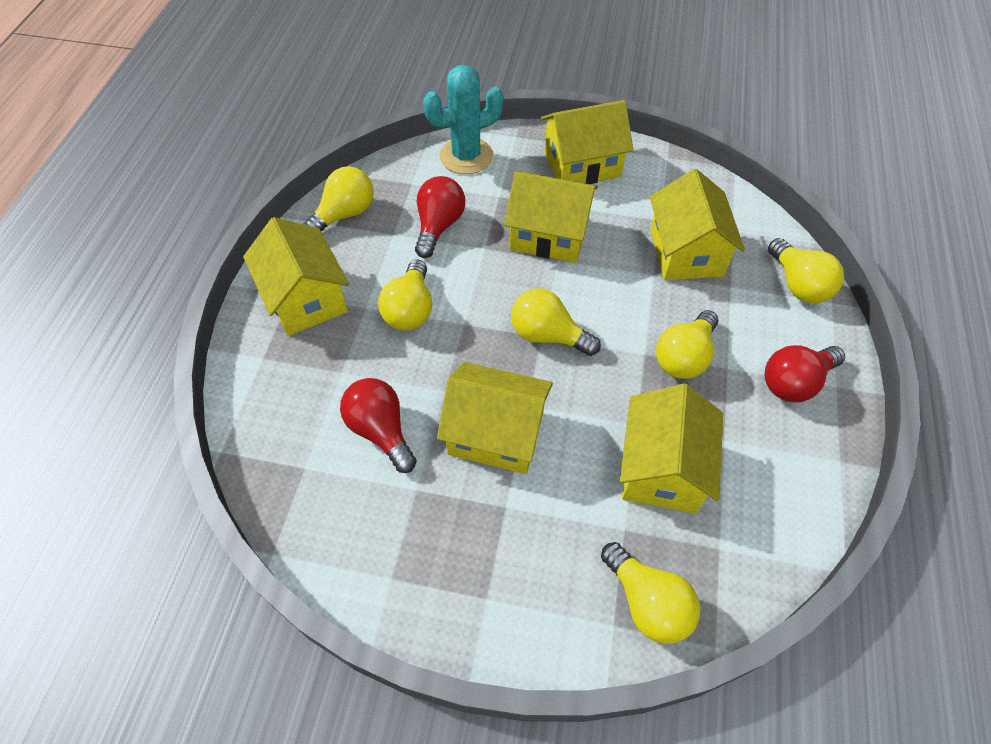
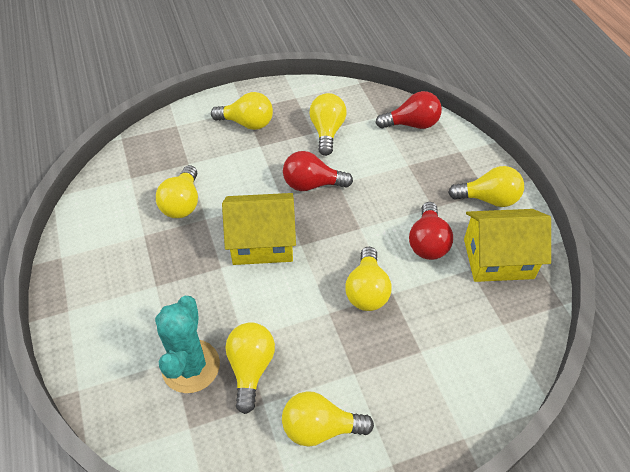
yellow house: [243,217,349,336] [437,362,553,474] [504,171,598,263] [541,100,633,184] [620,383,723,514] [650,169,745,280] = 6 -> [222,193,296,265] [464,209,551,282] = 2
yellow light bulb: [303,166,374,231] [378,260,432,331] [511,288,601,356] [601,542,700,644] [656,310,718,379] [768,238,844,303] = 6 -> [156,165,198,218] [211,92,273,130] [225,322,275,414] [282,391,374,447] [309,93,346,156] [345,247,392,311] [448,166,524,207] = 7

